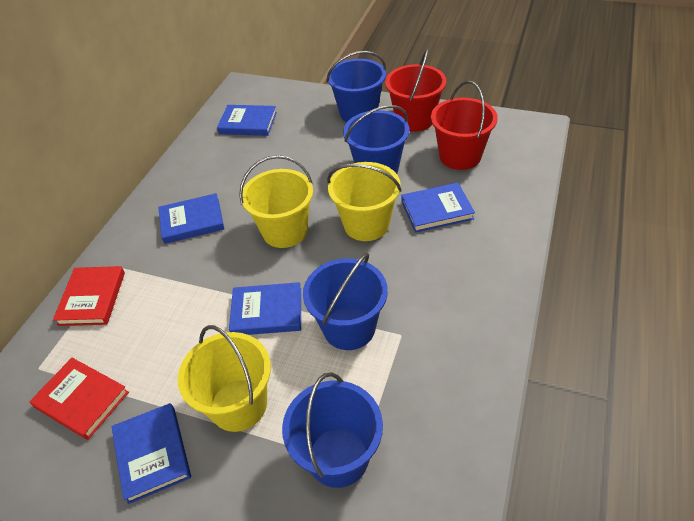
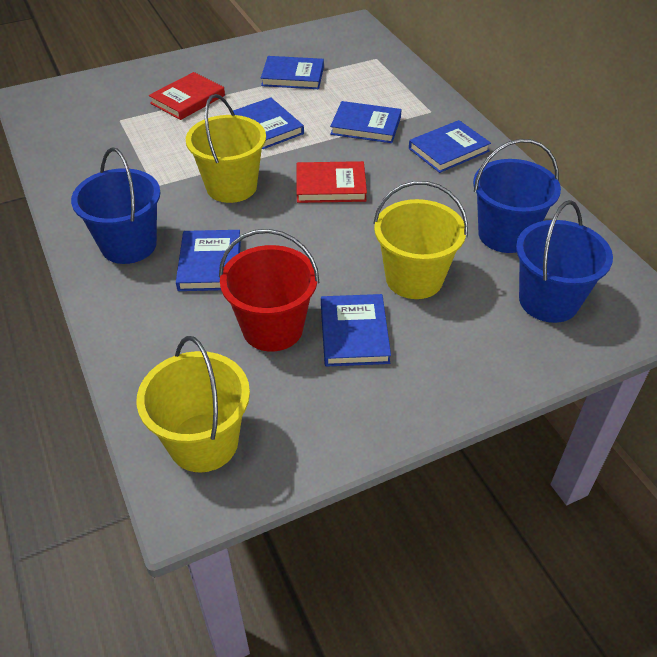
blue book: [111,403,191,504] [158,193,224,244] [217,105,277,136] [229,282,301,335] [401,183,475,233] = 5 -> [176,230,241,291] [233,97,304,149] [261,56,324,89] [321,294,391,367] [330,101,402,143] [409,120,491,173] = 6
blue bucket: [282,372,383,488] [303,253,388,350] [326,51,386,122] [343,105,409,174] = 4 -> [71,147,161,264] [473,139,561,253] [516,200,613,323] = 3
red bucket: [385,49,446,132] [431,81,498,170] = 2 -> [219,229,319,351] = 1

